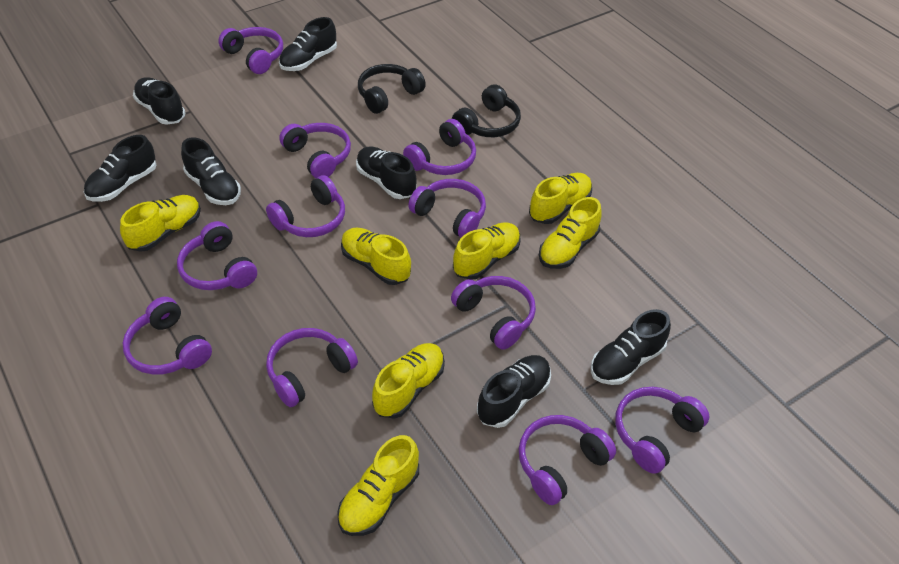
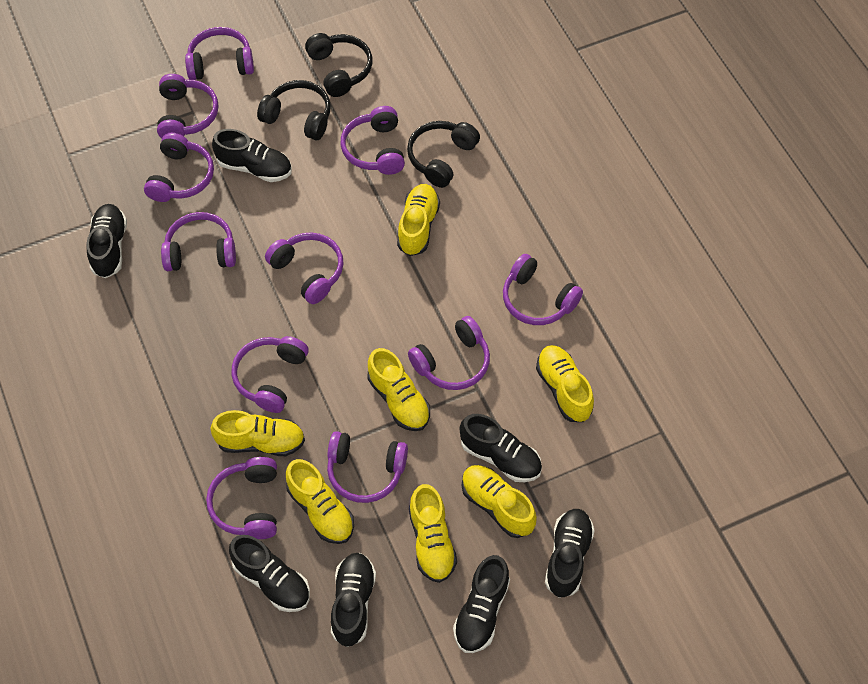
black headphones: [358,64,426,114] [452,84,521,137] = 2 -> [257,80,331,140] [305,33,372,97] [407,121,480,188] = 3

